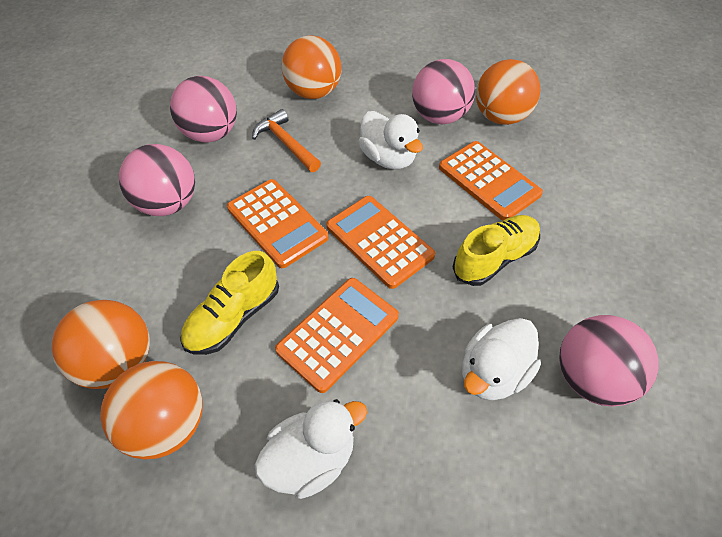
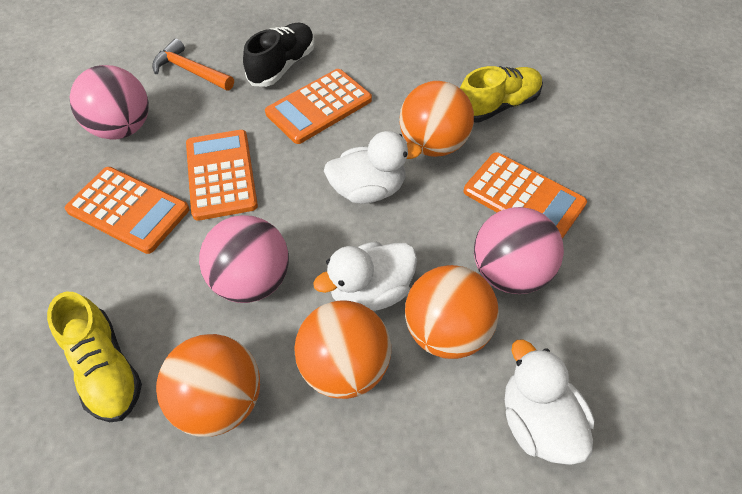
black shoe: none = 0 -> [243,23,315,87] = 1
pink ball: [119,144,195,216] [170,76,237,143] [412,59,475,124] [559,315,659,407] = 4 -> [70,65,149,140] [199,215,289,303] [474,207,564,294] = 3

